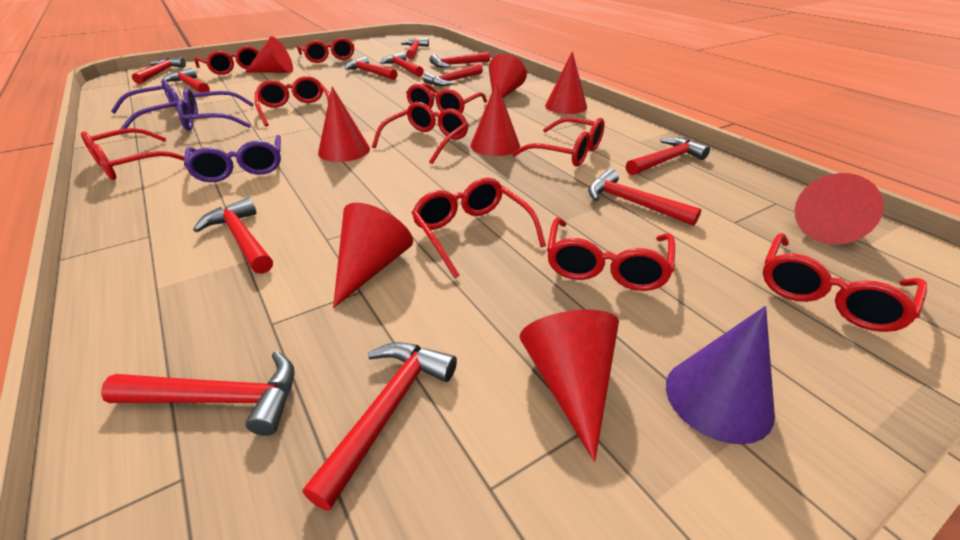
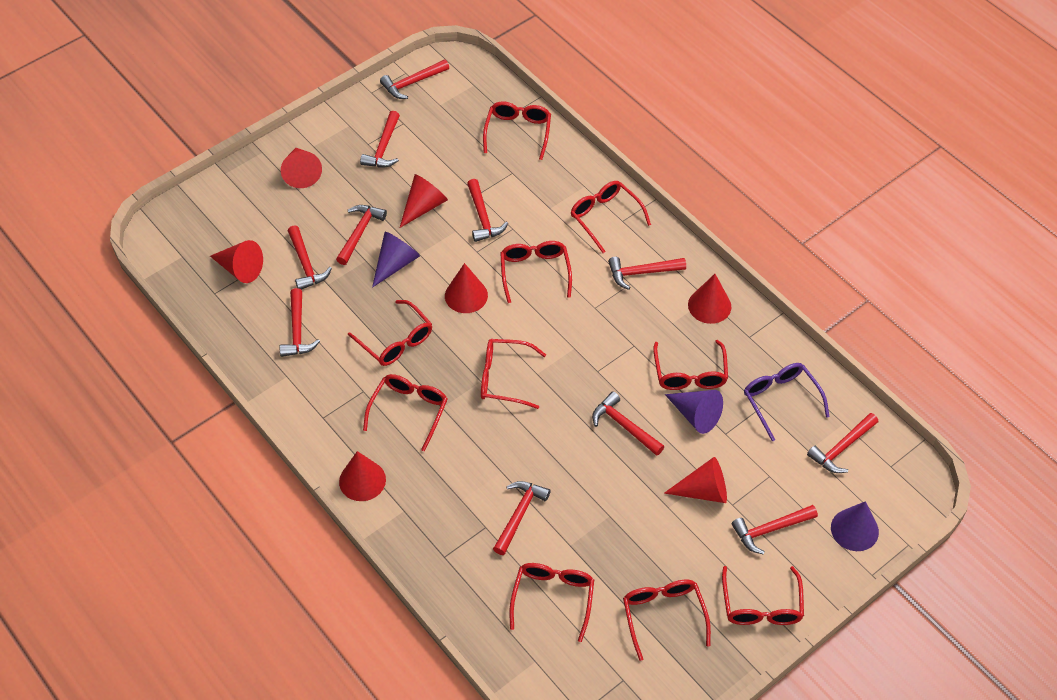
purple cone: [666,306,775,444] = 1 -> [372,232,420,288] [665,390,723,434] [831,501,879,551] = 3
purple glasses: [111,79,179,129] [177,88,254,131] [184,135,281,182] = 3 -> [744,363,830,441] = 1
red cone: [245,36,293,73] [318,87,370,162] [333,203,413,308] [471,82,520,156] [489,54,527,98] [519,310,619,462] [545,51,587,114] [795,173,884,245] = 8 -> [210,240,263,283] [281,148,322,188] [339,451,386,501] [400,174,448,228] [445,263,488,313] [664,457,727,503] [688,274,731,324] = 7
red hammer: [101,351,295,436] [132,57,186,84] [163,68,210,93] [193,198,273,274] [303,342,457,511] [345,57,398,80] [380,52,424,77] [401,38,429,59] [423,64,483,86] [429,52,490,68] [588,169,701,226] [626,137,710,175] = 12 -> [280,288,320,357] [288,225,332,290] [336,205,387,265] [360,111,400,167] [380,59,449,99] [467,179,508,242] [493,481,551,555] [592,392,664,456] [608,257,686,290] [732,505,818,555] [807,413,878,473] = 11

